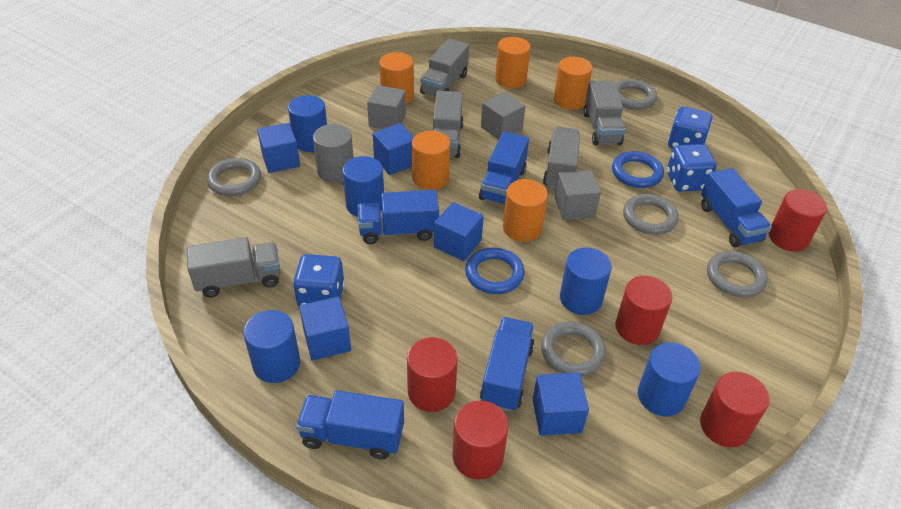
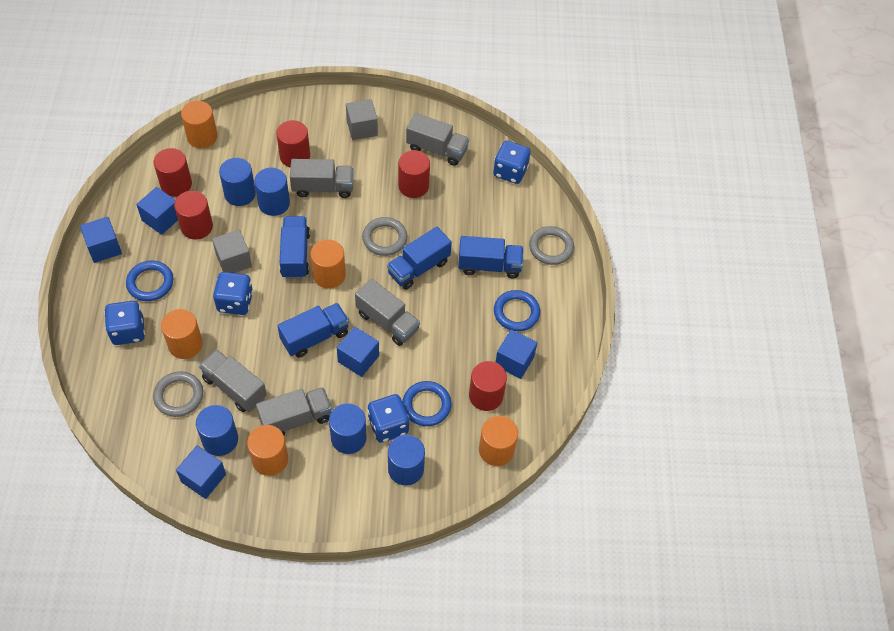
blue dice: [293,254,345,307] [667,144,716,192] [668,106,713,149] = 3 -> [104,301,145,345] [213,272,253,315] [367,394,409,443] [493,141,530,184] = 4
blue ring: [465,248,525,294] [612,151,664,188] = 2 -> [126,260,173,301] [402,381,452,426] [494,290,540,331] = 3
blue truck: [296,390,404,460] [357,190,439,244] [479,132,529,204] [480,317,534,412] [701,168,772,247] = 5 -> [277,303,349,358] [280,216,310,279] [387,227,452,290] [458,236,524,278] = 4
grey cube: [367,85,406,129] [481,92,525,140] [555,170,601,220] = 3 -> [212,230,252,273] [346,99,378,140] = 2
grey cylinder: [313,124,354,183] = 1 -> none = 0
grey ring: [207,158,261,196] [541,322,606,376] [615,79,657,110] [623,194,679,235] [707,251,768,298] = 5 -> [153,371,203,417] [362,217,408,256] [529,226,574,265] = 3

